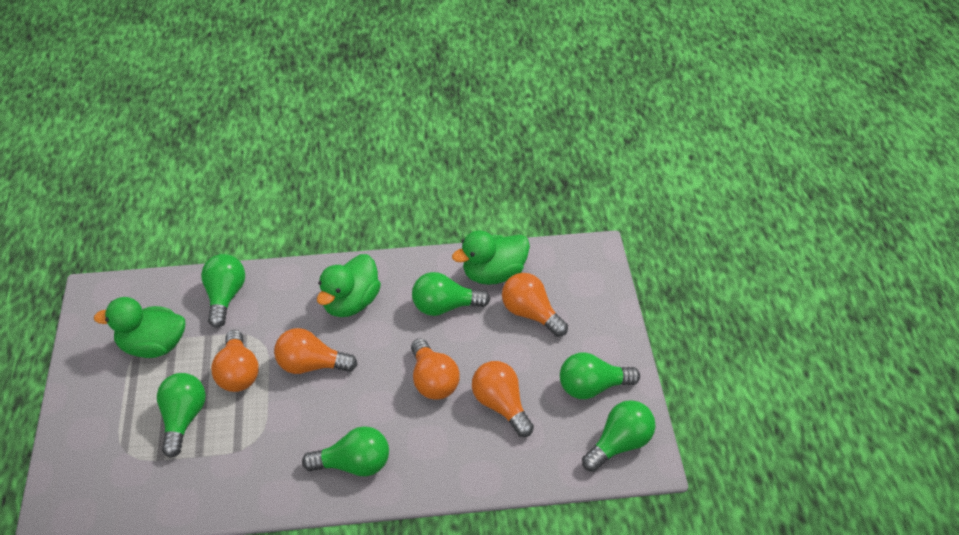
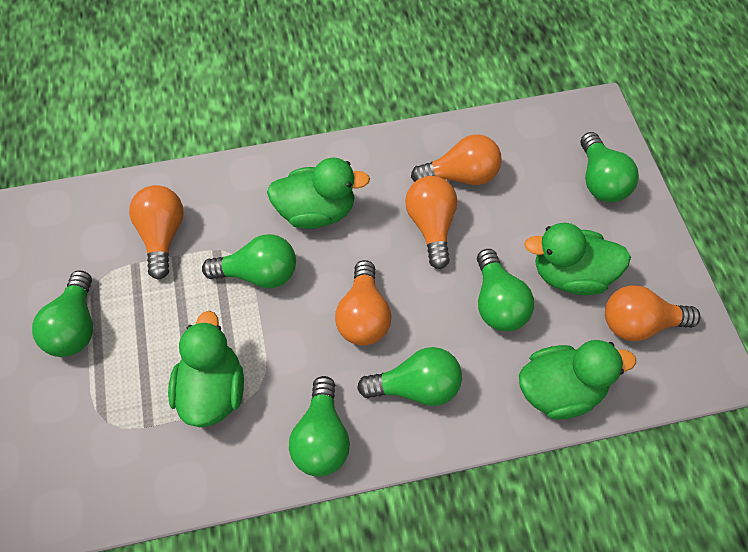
green duck: [94,297,185,358] [317,254,381,317] [452,231,530,285] = 3 -> [168,311,244,427] [267,157,370,229] [519,340,636,420] [524,223,631,295] = 4

